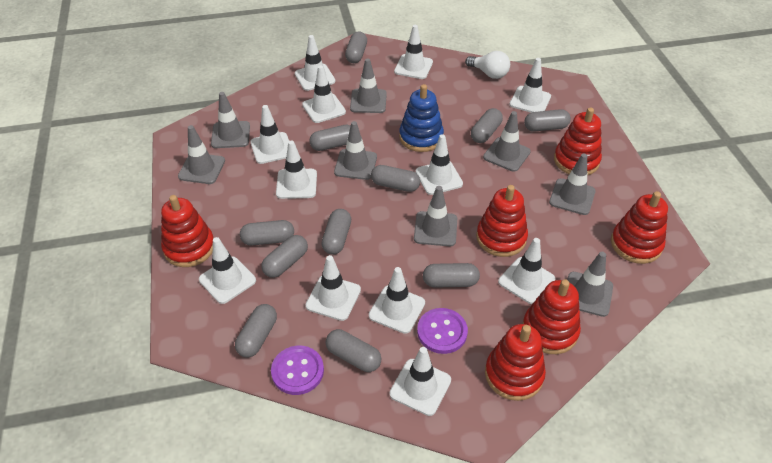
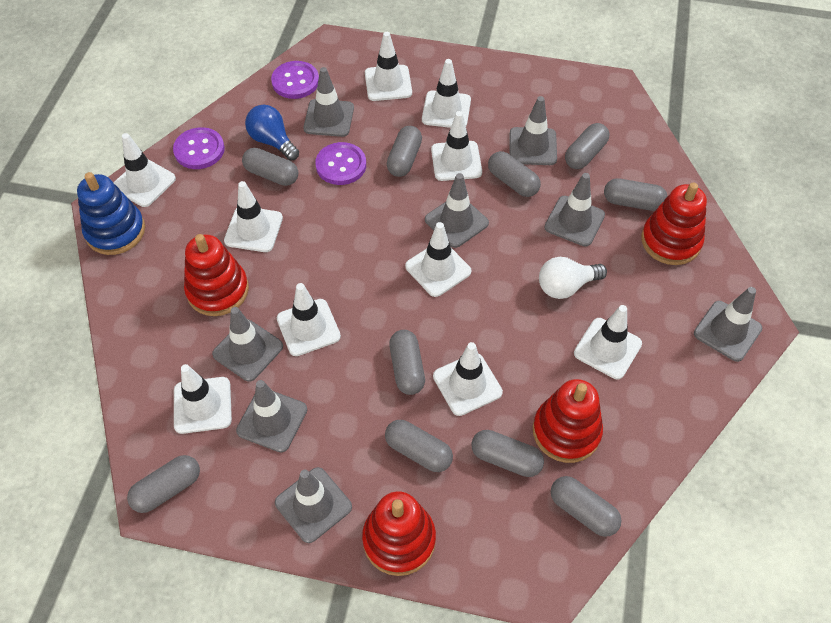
blue light bulb: none = 0 -> [245,105,299,161] = 1
grey capsule: [235,304,277,358] [240,220,294,246] [262,235,308,278] [309,125,350,151] [321,209,351,255] [326,329,381,372] [345,31,367,63] [371,165,420,192] [423,263,480,288] [471,108,503,143] [524,109,571,132] = 11 -> [127,455,200,513] [242,148,298,186] [385,420,453,472] [387,126,422,177] [389,330,425,395] [471,430,544,477] [488,151,541,197] [551,476,621,537] [565,123,609,169] [604,178,667,211] = 10
purple button: [271,346,324,395] [417,308,468,354] = 2 -> [173,127,225,169] [271,61,319,99] [315,142,366,185] = 3
red stacking toy: [161,195,214,267] [476,185,528,257] [485,324,546,401] [523,279,581,354] [554,107,602,175] [611,191,668,264] = 6 -> [184,234,249,316] [362,491,436,576] [533,379,603,463] [641,182,707,265] = 4
white traffic cone: [199,237,256,304] [250,105,289,164] [276,140,317,199] [295,35,336,91] [302,65,346,123] [305,255,361,321] [369,267,425,334] [390,347,451,416] [394,25,433,79] [416,134,463,195] [498,238,555,304] [510,58,551,113] = 12 -> [114,133,176,207] [174,364,232,434] [224,181,283,252] [277,283,341,356] [365,32,412,101] [405,222,471,297] [422,59,471,128] [431,111,482,181] [433,342,503,416] [574,305,642,379] = 10

